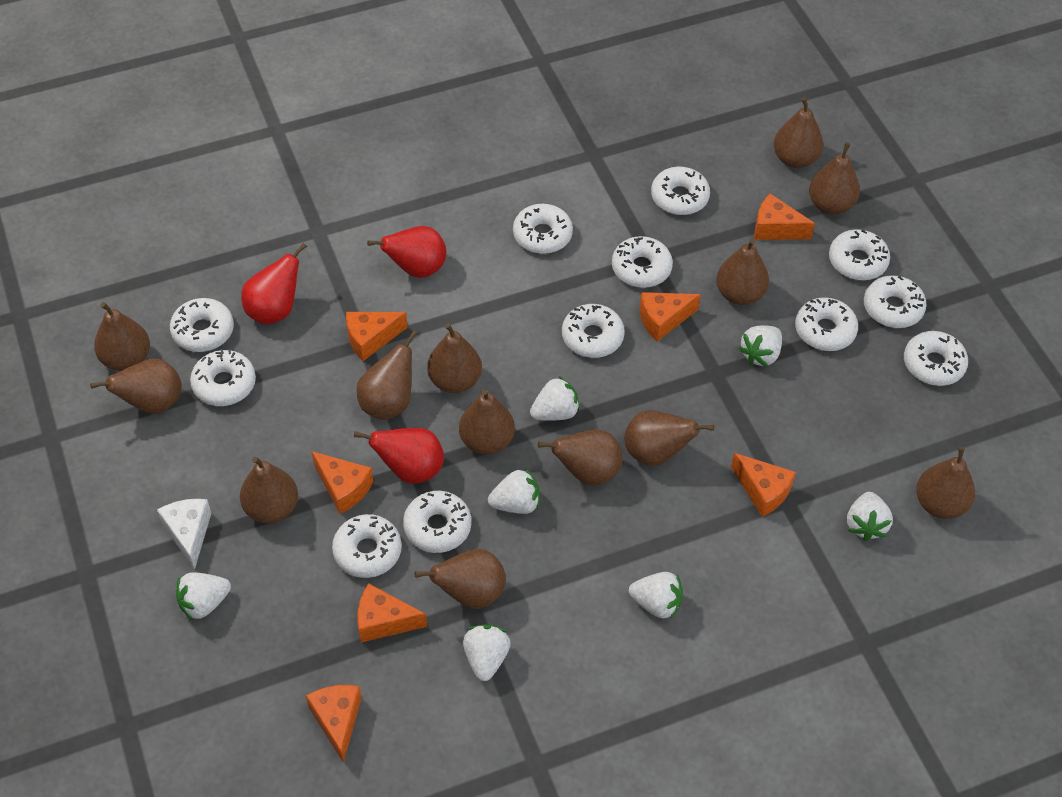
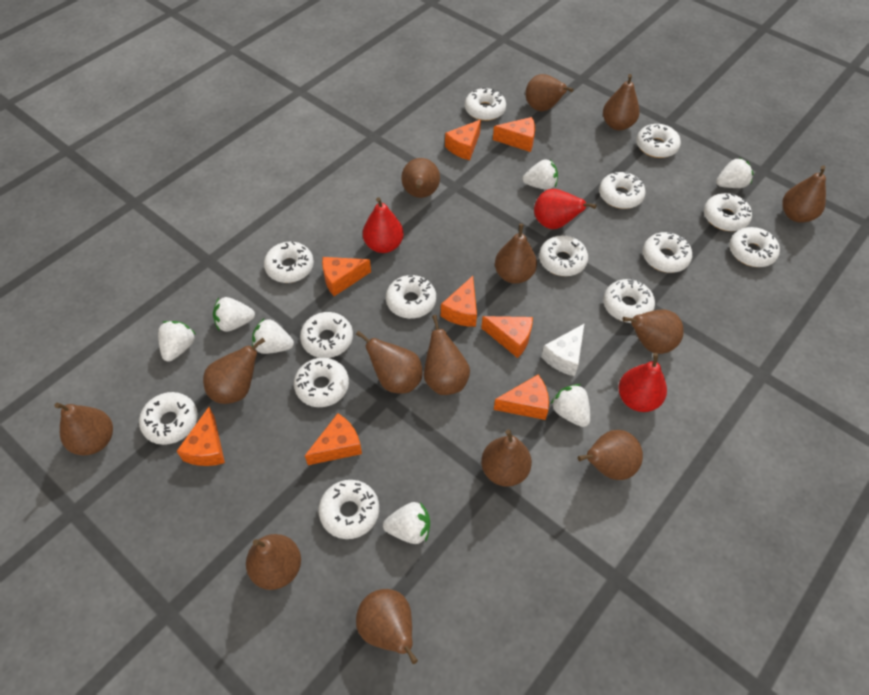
brown pear: [90,359,182,414] [94,302,150,371] [240,457,298,523] [356,330,418,420] [415,549,506,609] [427,323,482,393] [459,389,515,455] [538,429,622,486] [624,410,714,466] [716,239,769,305] [774,97,823,168] [809,143,860,215] [916,447,975,519] = 13 -> [54,403,113,455] [203,338,265,404] [246,534,301,590] [356,331,423,394] [356,589,418,664] [401,158,440,198] [424,315,470,395] [481,429,532,487] [495,224,537,284] [525,74,574,111] [578,430,643,480] [603,74,640,130] [622,309,684,354] [782,165,826,223] = 14
orange cheese: [306,685,362,763] [312,451,373,514] [346,312,408,361] [357,583,427,642] [639,292,701,342] [731,453,796,517] [754,193,815,240] = 7 -> [177,407,225,466] [305,413,362,465] [322,257,371,296] [441,276,477,327] [445,120,481,160] [481,316,533,358] [493,117,535,152] [494,375,549,420] = 8
white donut: [170,298,234,352] [190,349,256,406] [332,514,402,578] [403,491,471,553] [513,204,573,254] [562,304,625,358] [612,236,673,288] [651,167,710,215] [795,297,858,351] [829,229,890,280] [864,275,927,328] [904,331,968,386] = 12 -> [139,392,198,445] [264,241,314,283] [294,358,349,407] [300,312,353,358] [319,480,379,539] [386,275,436,319] [465,87,506,121] [539,236,588,276] [599,172,646,209] [603,279,655,323] [636,124,681,158] [643,232,692,273] [704,193,752,231] [729,227,780,267] = 14

